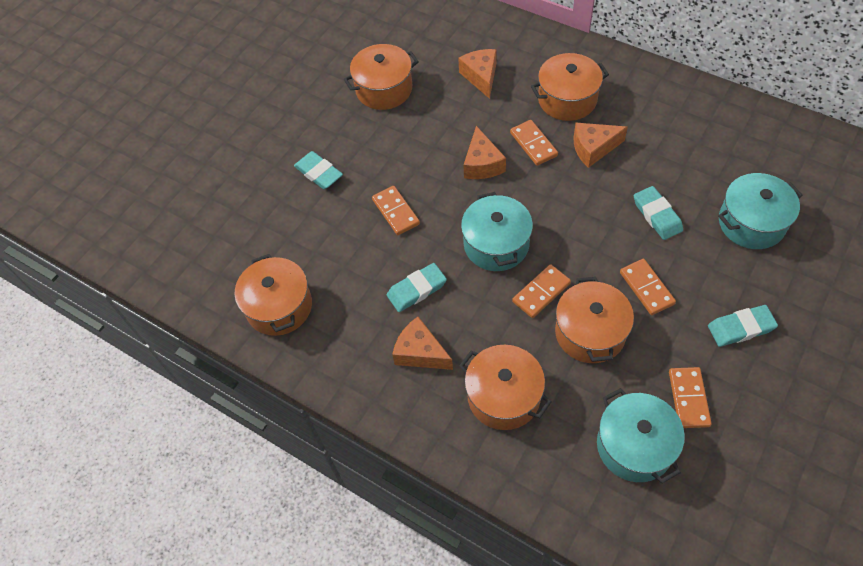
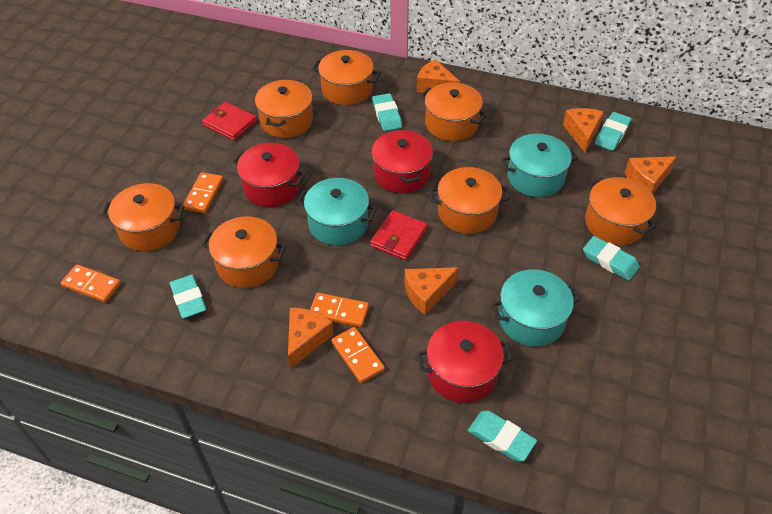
orange cheese: [392,317,453,370] [458,49,497,99] [464,126,506,179] [574,123,628,168] = 4 -> [288,308,334,369] [405,267,459,315] [417,59,460,93] [563,108,604,153] [625,156,677,194] = 5
orange domino: [372,186,420,235] [510,120,558,166] [512,264,571,318] [620,259,676,315] [669,367,712,428] = 5 -> [61,264,121,302] [183,172,223,213] [310,293,369,327] [331,327,385,383] = 4
orange pot: [235,254,312,336] [344,44,419,110] [459,345,551,430] [531,53,609,121] [555,277,634,363] = 5 -> [102,183,184,251] [202,216,286,288] [255,79,313,138] [312,50,380,105] [420,82,487,141] [430,167,510,234] [585,177,656,245] = 7
red pot: none = 0 -> [233,143,306,207] [371,129,433,193] [417,321,513,403] = 3
red wallet: none = 0 -> [202,102,257,141] [370,210,428,260] = 2
turquoise eraser: [294,151,343,189] [387,263,447,312] [634,186,683,240] [708,305,778,347] = 4 -> [170,275,206,319] [372,93,402,131] [468,411,537,461] [583,236,640,281] [595,112,631,151] = 5

